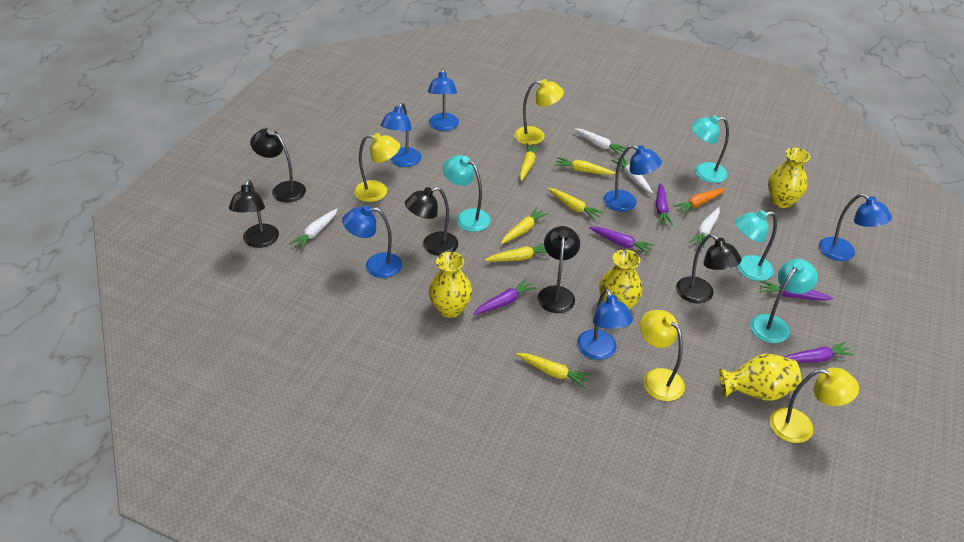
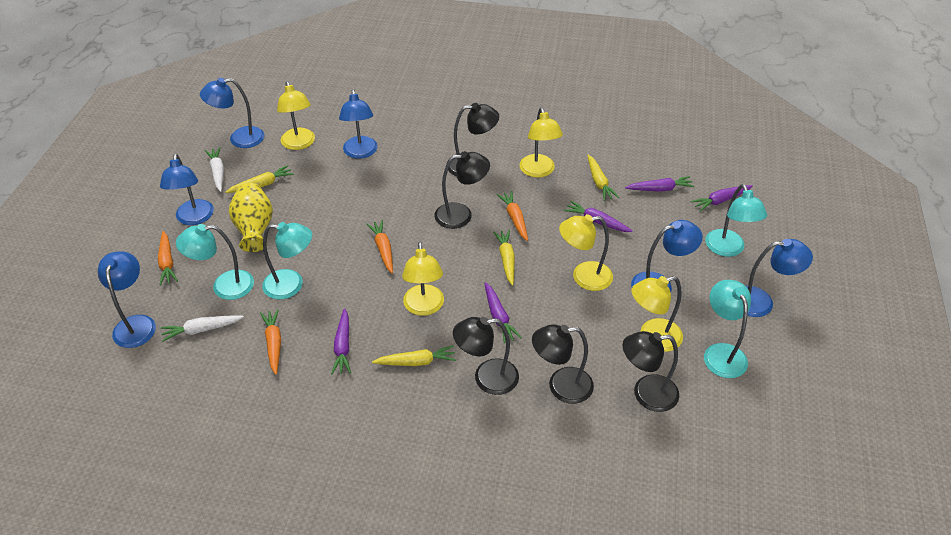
orange carrot: [673,188,725,214] = 1 -> [158,231,178,286] [260,309,281,375] [367,220,393,273] [497,191,528,241] = 4
white carrot: [289,209,338,250] [574,128,626,155] [611,158,653,193] [689,207,720,248] = 4 -> [161,315,244,342] [205,147,224,192] = 2
yellow carrot: [485,243,547,262] [500,207,548,244] [516,353,591,388] [520,143,540,181] [547,188,603,220] [554,157,616,175] = 6 -> [225,165,294,193] [372,345,456,366] [493,230,515,286] [587,155,619,201] = 4
yellow lamp: [354,133,400,202] [514,79,564,145] [640,310,685,401] [769,367,859,443] = 4 -> [277,81,315,150] [402,242,444,316] [520,108,563,178] [559,214,613,291] [631,276,683,352] = 5
yellow vase: [429,252,472,318] [599,250,643,310] [719,354,802,401] [768,148,810,208] = 4 -> [229,183,273,252] = 1

